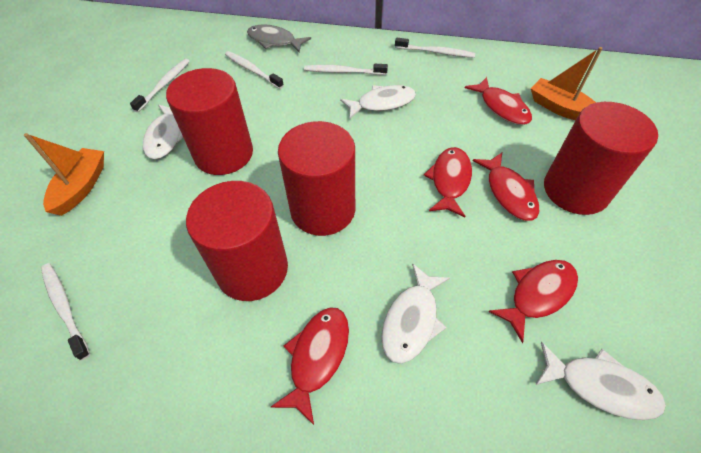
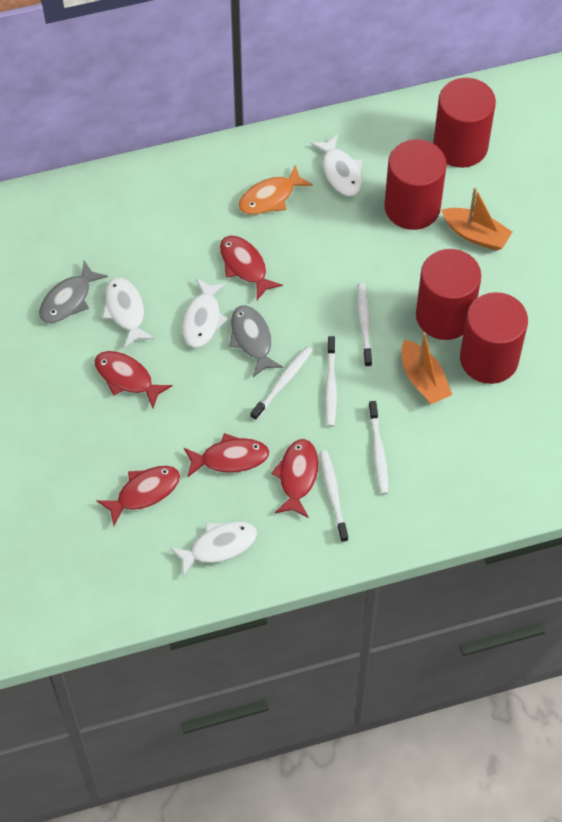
grey fish: [247,24,311,52] = 1 -> [39,261,108,323] [229,305,283,377] = 2
orange fish: none = 0 -> [239,165,313,215] = 1

